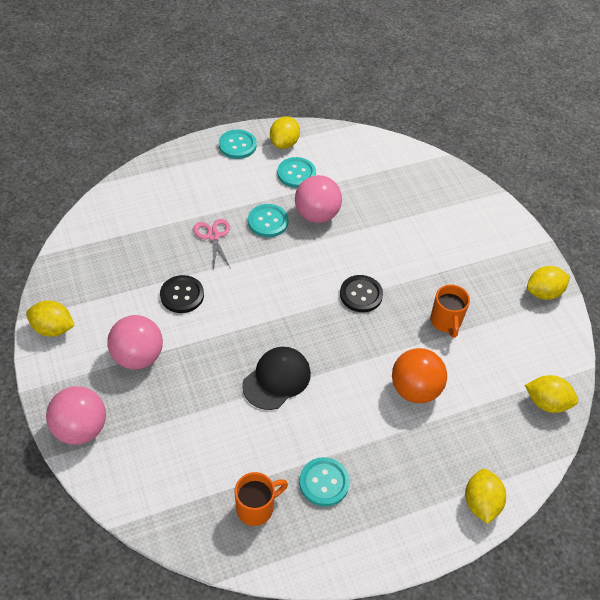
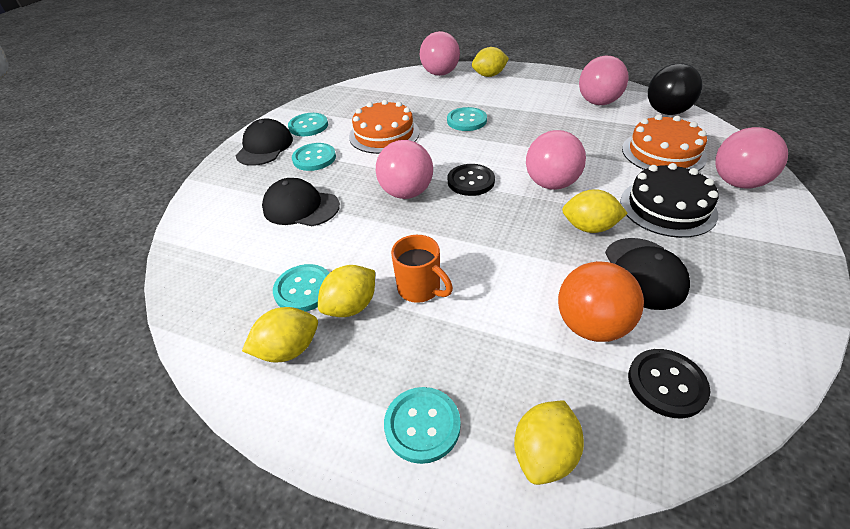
black ball: none = 0 -> [648,63,703,115] = 1
black cake: none = 0 -> [620,163,718,238] = 1
black cap: [242,347,311,410] = 1 -> [235,118,293,166] [262,178,340,226] [605,238,690,310] = 3
orange cake: none = 0 -> [349,100,420,154] [622,114,707,171] = 2
orange mug: [235,472,288,526] [430,285,470,338] = 2 -> [391,235,453,303] = 1
pink ball: [46,386,106,445] [107,315,163,369] [295,175,342,223] = 3 -> [376,140,433,199] [420,31,460,76] [526,130,586,190] [579,56,629,105] [715,127,788,188] = 5
pink scissors: [193,219,230,271] = 1 -> none = 0
turquoise button: [219,129,257,159] [248,204,289,237] [277,157,316,188] [299,457,350,507] = 4 -> [273,264,329,312] [288,113,328,136] [292,143,336,171] [384,387,461,464] [447,107,487,131] = 5

